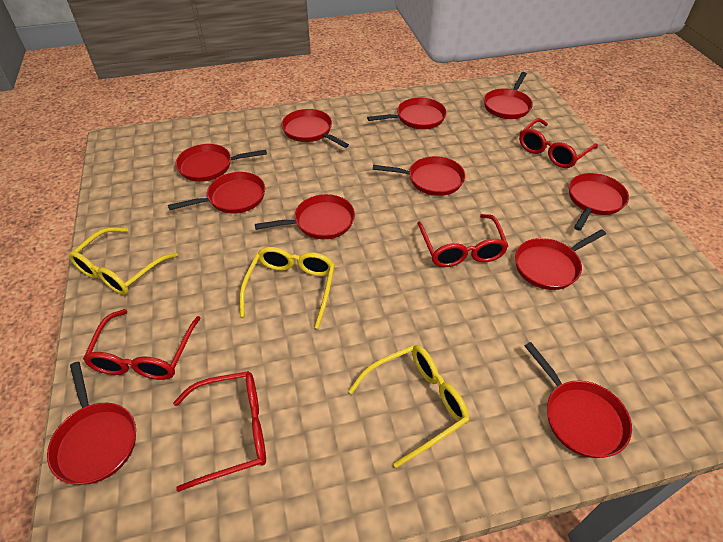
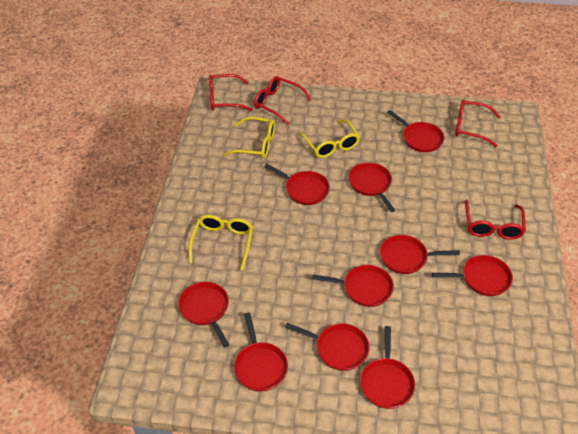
red pan: [47,362,136,485] [168,172,265,214] [176,144,267,182] [255,194,355,239] [281,109,349,148] [367,98,447,129] [373,156,465,196] [484,72,533,119] [515,229,606,290] [525,342,632,458] [569,173,629,231] = 11 -> [178,282,229,347] [234,313,288,392] [264,164,330,205] [285,323,370,371] [312,265,394,307] [349,162,395,212] [360,326,415,409] [380,235,460,274] [387,110,445,152] [432,255,513,296] = 10

